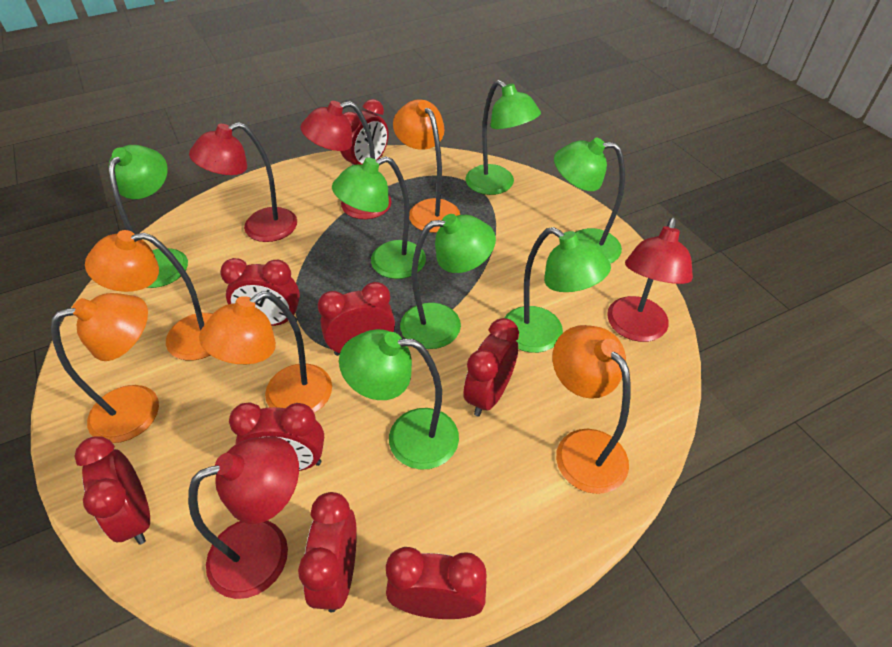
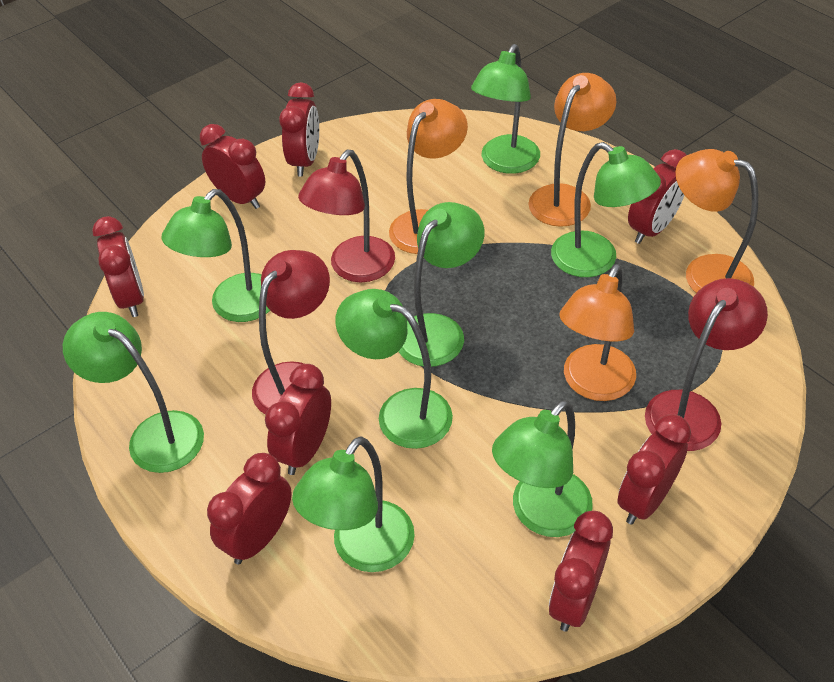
green lamp: [108,145,188,288] [332,156,426,279] [339,329,459,470] [400,214,496,349] [465,80,541,195] [504,227,611,353] [554,137,625,263] = 7 -> [63,312,204,473] [161,189,270,322] [292,436,415,572] [335,289,453,449] [398,202,484,367] [471,44,540,174] [492,400,593,537] [551,142,661,277] = 8
orange lamp: [51,293,159,443] [85,230,213,360] [199,291,332,413] [393,99,460,233] [552,325,631,494] = 5 -> [389,99,468,254] [528,73,616,227] [560,264,636,401] [676,149,758,293] = 4
red lamp: [188,436,299,599] [189,122,297,242] [300,101,392,219] [607,218,693,342] = 4 -> [252,250,330,414] [298,150,395,282] [645,278,768,451] = 3

